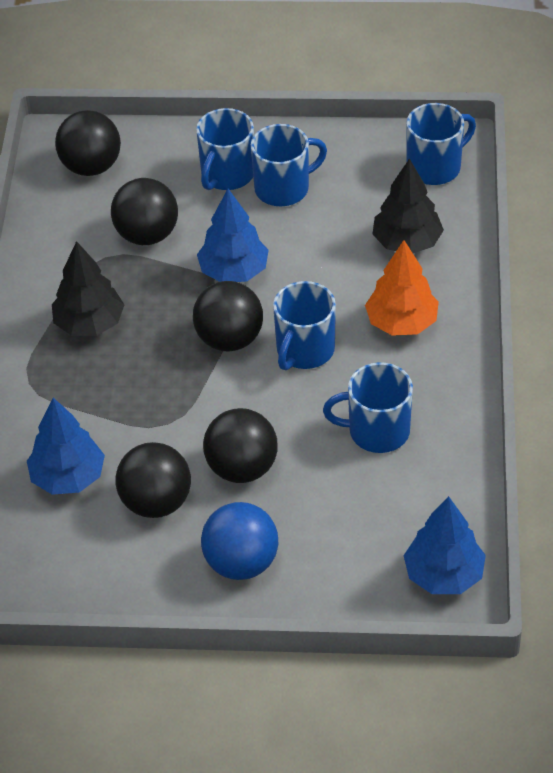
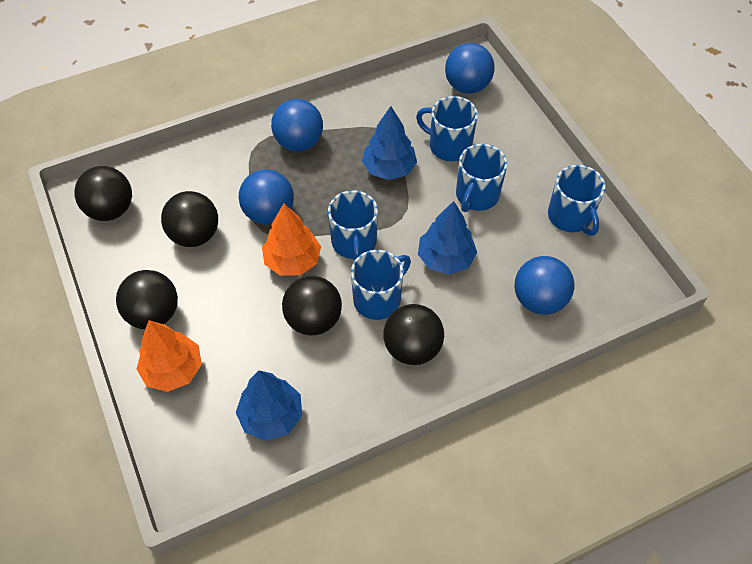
black tree: [52,241,125,336] [372,159,444,253] = 2 -> none = 0
blue ball: [201,502,279,580] = 1 -> [239,169,294,225] [271,99,323,152] [445,43,495,94] [514,256,575,315] = 4
orange tree: [365,240,439,336] = 1 -> [137,320,202,392] [262,204,321,276] = 2

